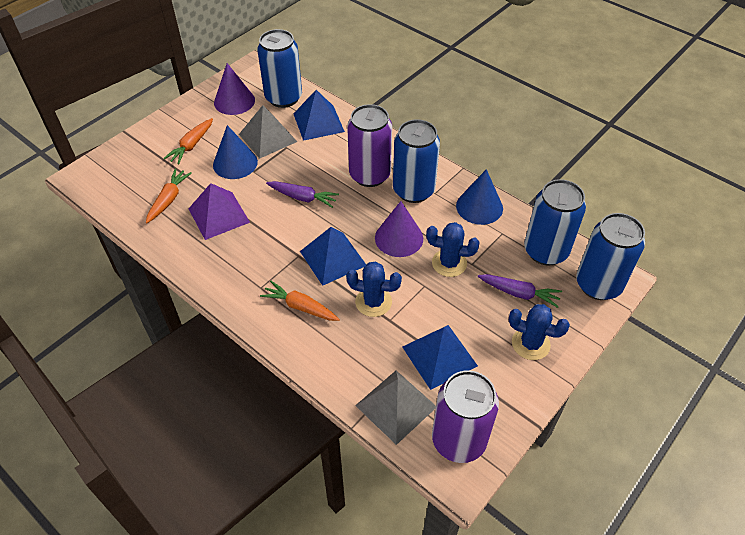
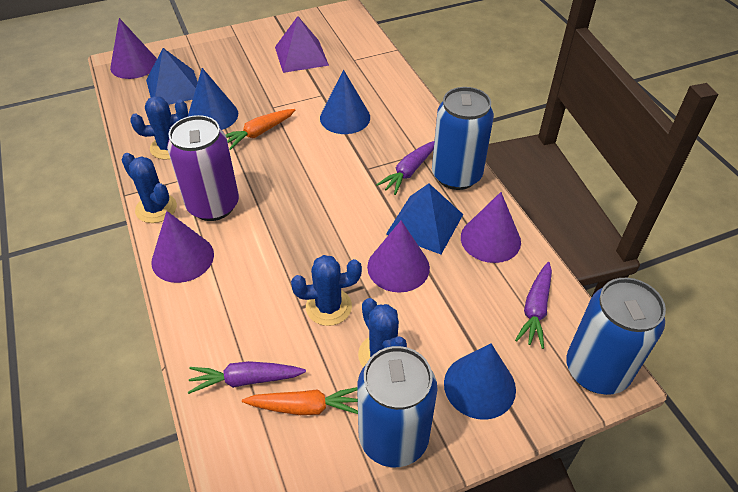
blue cactus: [346,261,402,317] [426,222,480,277] [509,304,570,360] = 3 -> [122,153,177,223] [130,96,188,160] [291,255,362,326] [358,298,407,367] = 4
blue can: [257,29,302,108] [393,119,440,203] [524,179,586,266] [576,213,645,300] = 4 -> [357,346,438,467] [432,87,494,190] [566,278,666,395] = 3
blue cone: [213,125,258,179] [456,169,503,225] = 2 -> [188,68,238,130] [320,70,370,134] [444,344,516,420] = 3
blue pyramid: [293,90,345,141] [300,227,366,286] [402,325,478,390] = 3 -> [146,48,198,105] [386,184,463,254] = 2
grey pyramid: [239,105,297,159] [355,370,436,445] = 2 -> none = 0
orange carrot: [146,168,192,223] [164,118,213,164] [260,281,340,321] = 3 -> [226,109,295,150] [242,387,358,415] = 2
purple can: [347,104,392,187] [432,370,499,463] = 2 -> [167,115,239,221] = 1
purple carrot: [266,181,339,208] [478,274,562,308] = 2 -> [188,361,306,394] [376,141,434,195] [515,262,552,349] = 3
purple cone: [214,63,255,115] [375,201,423,257] = 2 -> [110,18,157,79] [151,211,214,283] [367,220,430,293] [461,192,521,263] = 4

